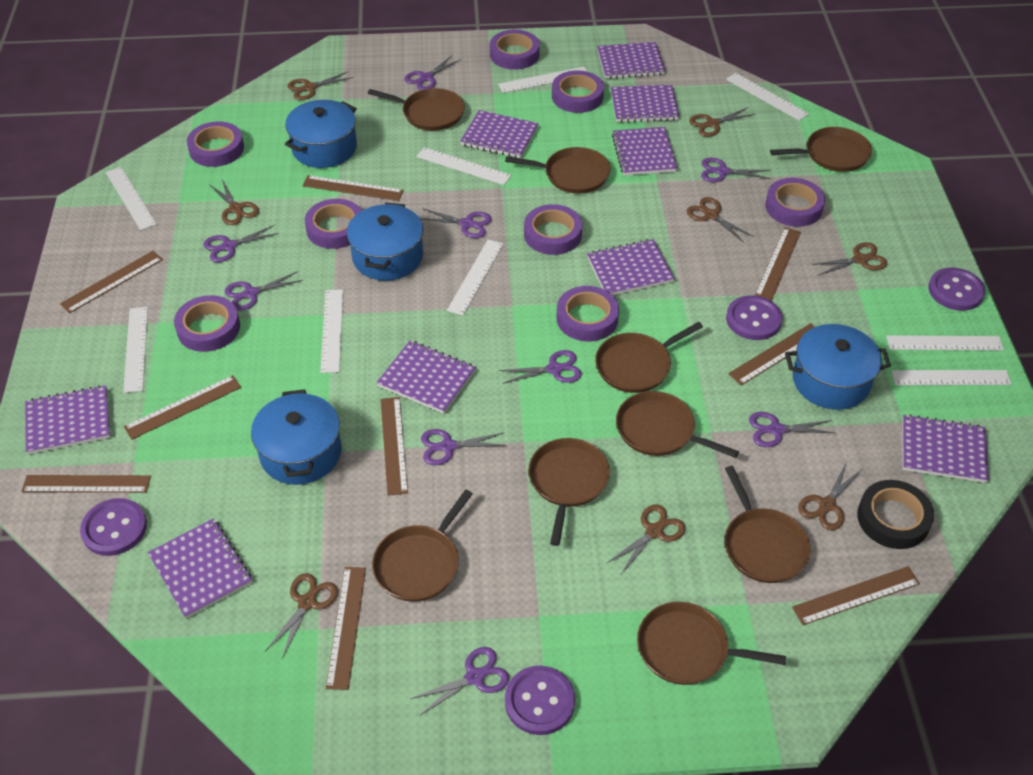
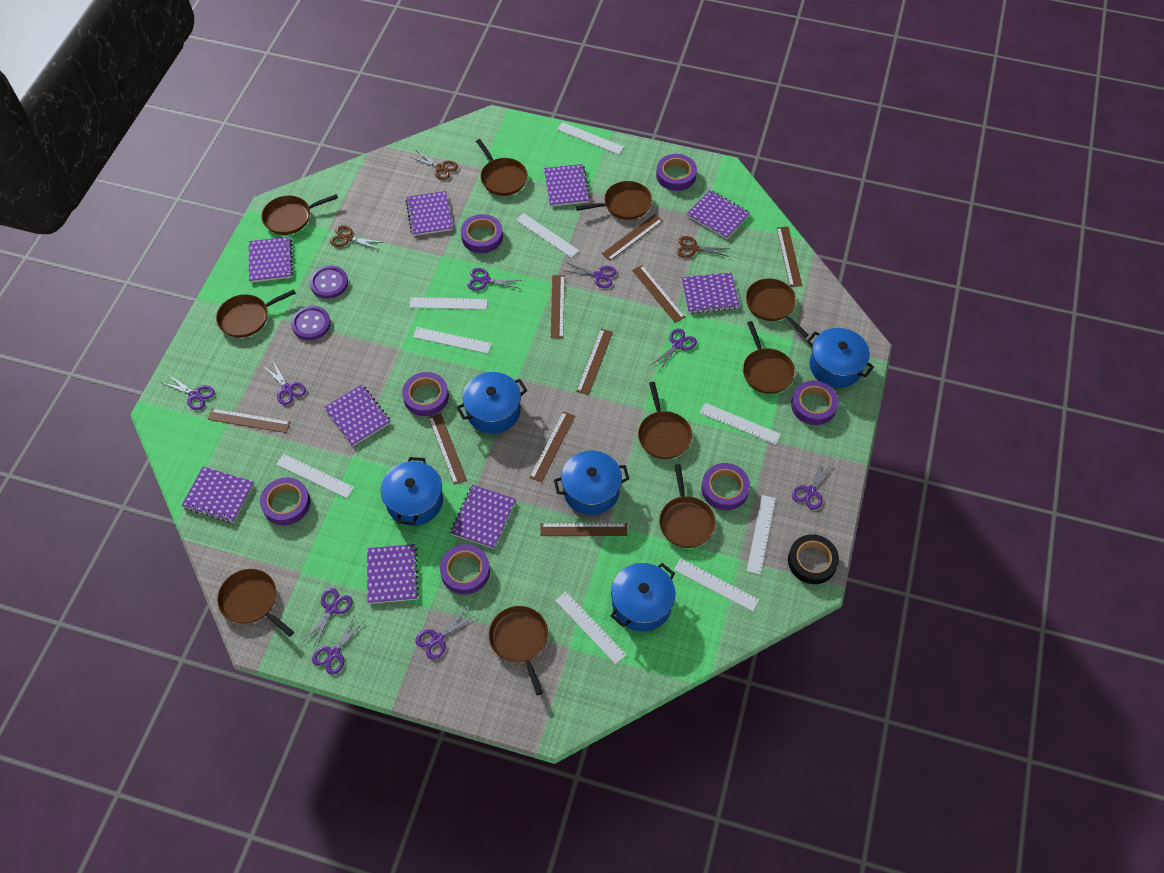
blue pot: [251,389,342,485] [285,100,357,168] [347,203,423,281] [785,324,891,410] = 4 -> [381,457,443,526] [456,372,527,434] [554,451,629,515] [611,563,675,631] [807,328,874,388] = 5
brown pan: [368,88,465,131] [372,490,473,602] [505,147,611,194] [528,438,610,546] [595,322,703,393] [616,391,739,458] [637,602,786,685] [725,466,811,583] [770,127,872,172] = 9 -> [216,289,296,338] [217,569,294,637] [262,194,338,235] [476,139,528,196] [489,606,548,695] [576,181,652,220] [638,382,692,459] [659,464,716,548] [743,321,795,394] [746,278,809,338] = 10
brown scissors: [209,180,259,225] [265,573,338,659] [287,72,353,100] [607,504,685,574] [686,197,754,243] [689,108,755,137] [798,462,862,530] [812,242,887,275] = 8 -> [330,225,380,250] [410,151,458,180] [677,236,730,258] = 3
purple button: [80,498,147,556] [505,666,575,735] [726,295,783,340] [928,267,985,311] = 4 -> [291,306,331,340] [309,266,348,299] = 2
purple tape: [174,295,240,352] [187,121,244,167] [305,199,362,249] [490,30,540,70] [524,204,582,255] [552,70,604,113] [557,286,619,341] [765,178,825,227] = 8 -> [260,477,310,525] [402,372,449,416] [440,544,490,595] [461,214,503,253] [656,154,697,191] [701,463,750,510] [791,381,839,425] = 7

